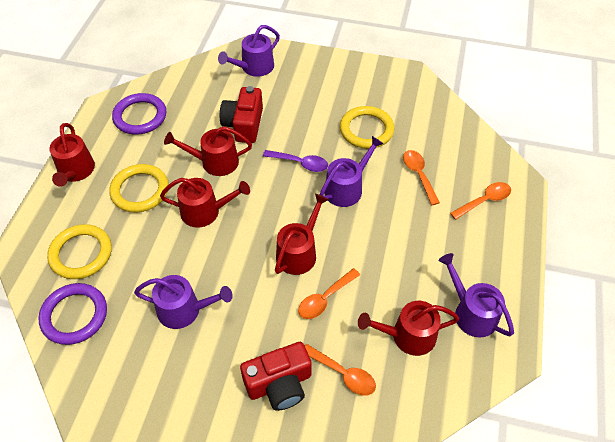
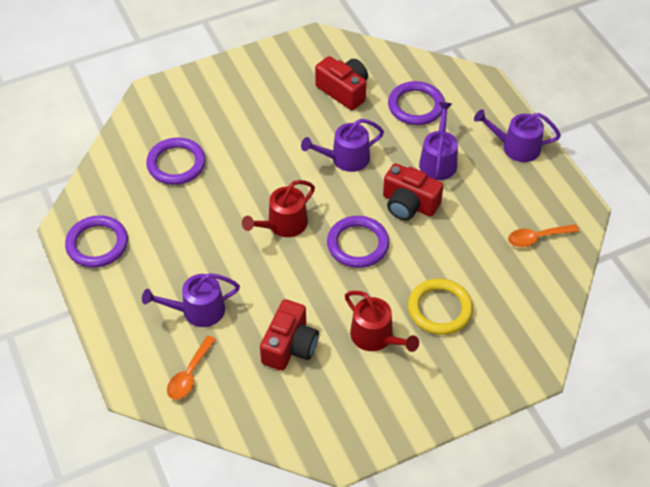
orange spoon: [298,268,360,319] [305,344,376,396] [403,150,440,205] [450,182,511,220] = 4 -> [167,336,216,400] [508,224,579,247] = 2
purple ring: [38,283,107,345] [112,93,166,135] = 2 -> [65,215,128,268] [146,138,206,185] [327,216,389,268] [388,81,445,125] = 4
purple spoon: [263,150,328,172] = 1 -> none = 0
red camera: [220,86,263,143] [240,342,312,411] = 2 -> [260,299,319,371] [315,56,368,110] [383,163,444,221] = 3
red watering can: [49,123,95,187] [160,178,250,228] [164,126,252,176] [275,194,329,275] [358,301,459,356] = 5 -> [242,180,315,237] [345,291,419,352] = 2
yellow ring: [47,224,112,279] [109,164,169,212] [340,106,395,149] = 3 -> [408,279,473,335] = 1

